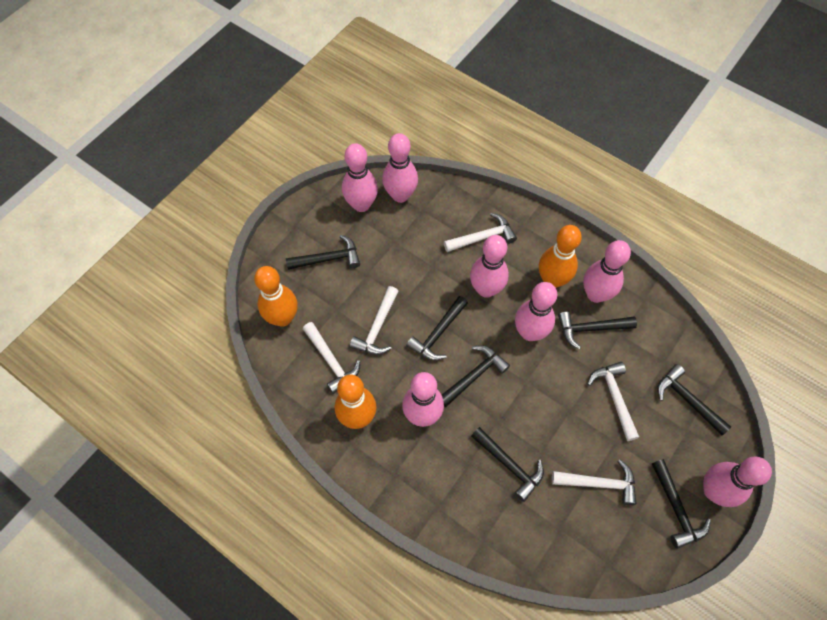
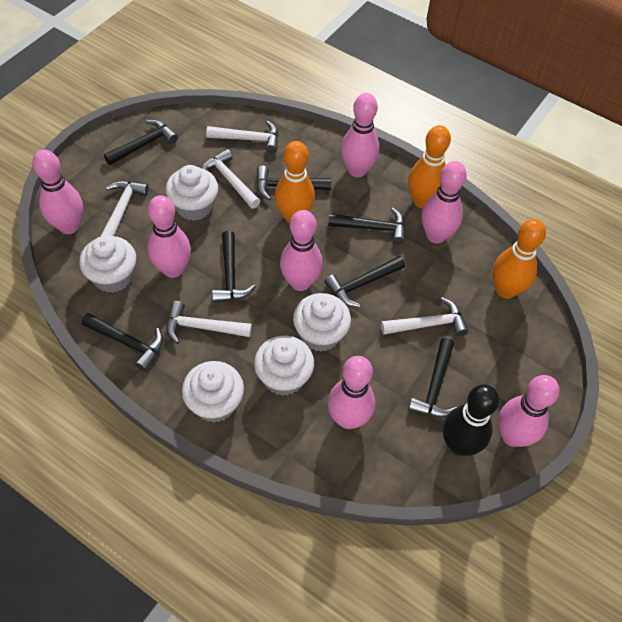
black bowling pin: none = 0 -> [443,384,499,456] = 1
white cupcake: none = 0 -> [79,236,136,293] [166,165,218,221] [182,361,244,423] [254,336,314,396] [293,293,351,352] = 5

